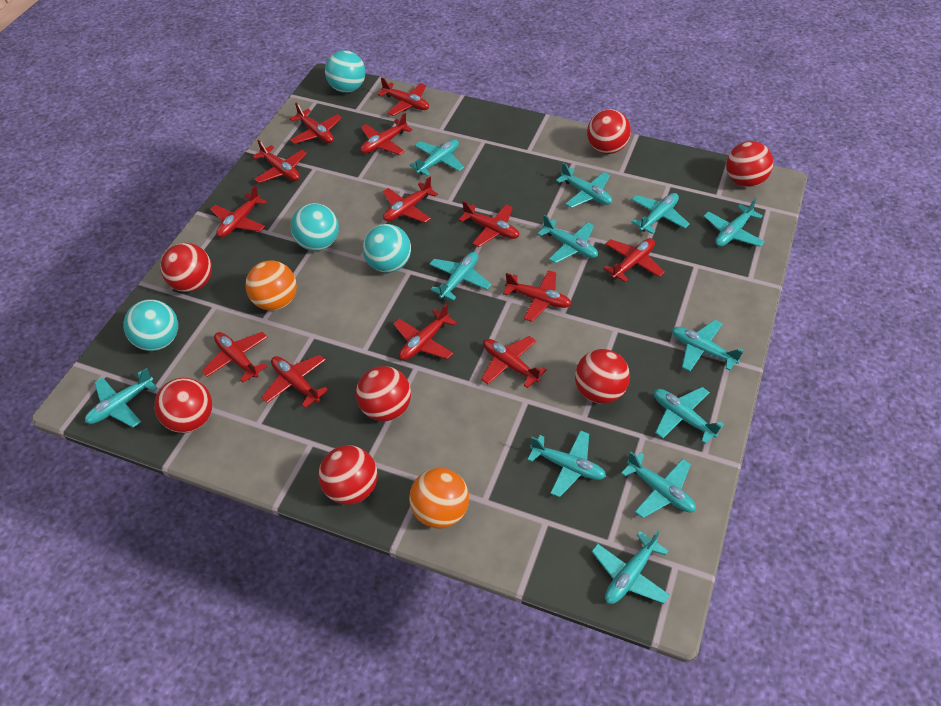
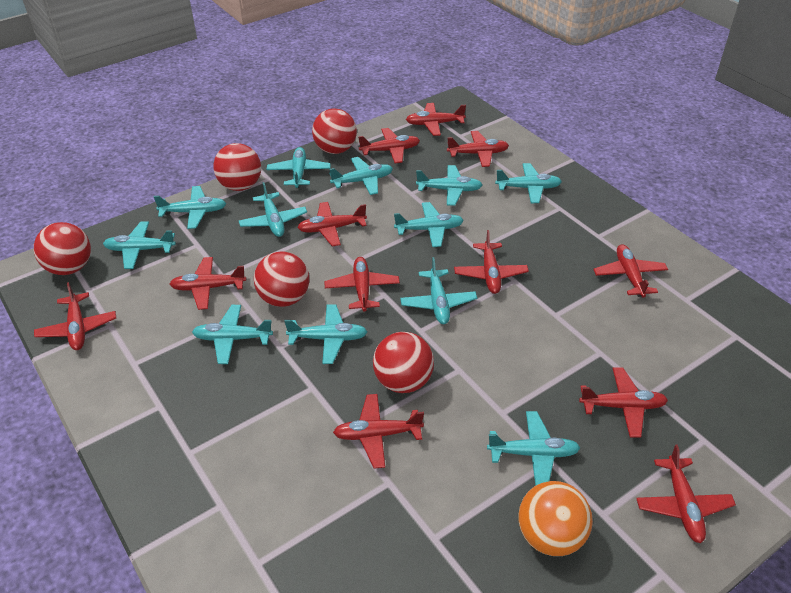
orange ball: [245,260,297,311] [409,468,469,528] = 2 -> [518,481,593,556] = 1
red ball: [154,378,213,433] [161,243,212,292] [318,445,378,505] [356,366,411,421] [575,349,630,404] [587,109,631,154] [726,141,773,187] = 7 -> [34,222,91,275] [214,143,261,191] [254,251,309,307] [312,109,357,154] [373,332,434,393] = 5
red plane: [202,332,268,383] [210,186,267,237] [252,140,307,183] [261,355,328,408] [290,103,342,144] [361,113,412,155] [377,77,429,116] [382,177,438,223] [393,304,457,360] [458,201,519,247] [481,336,547,388] [503,270,571,322] [603,238,665,282] = 13 -> [34,282,116,350] [170,257,246,310] [297,202,367,247] [324,257,400,312] [333,394,424,469] [358,128,420,163] [406,103,466,136] [447,131,509,167] [454,230,529,294] [579,367,668,437] [593,244,668,298] [636,444,736,543] = 12
turquoise ball: [123,299,178,351] [291,203,339,251] [325,50,365,93] [363,224,411,273] = 4 -> none = 0

